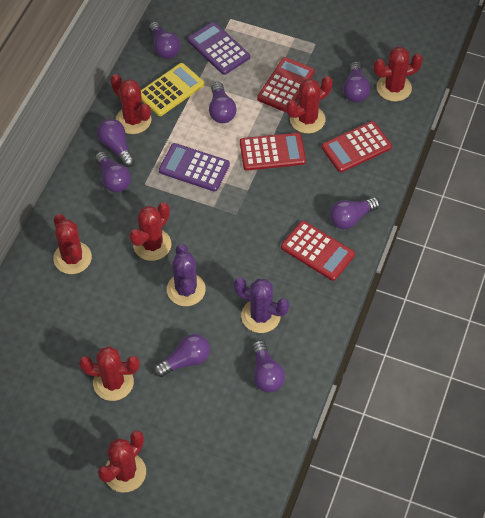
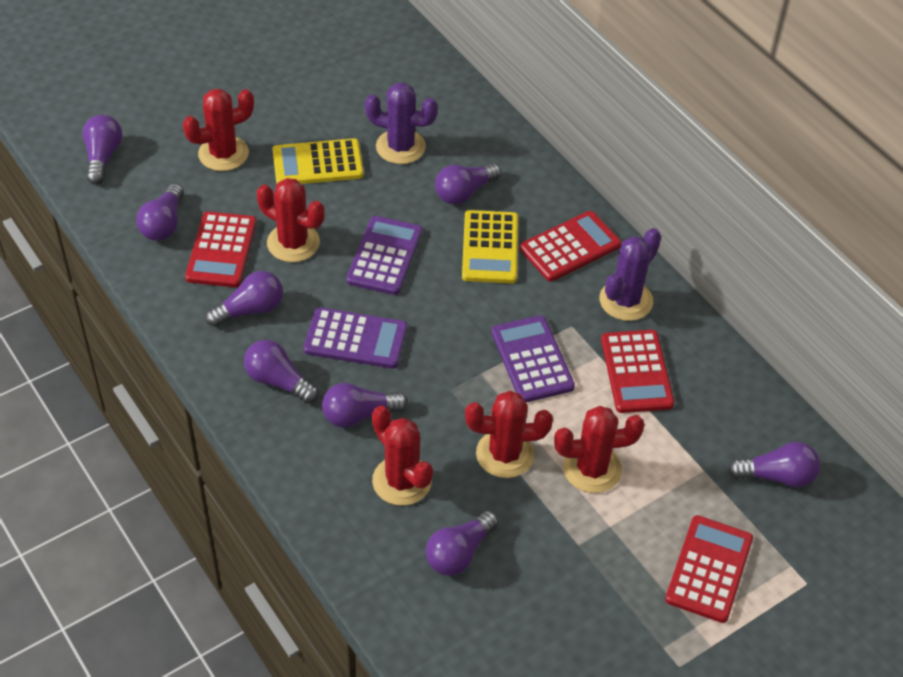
purple calculator: [159,143,230,192] [188,22,250,75] = 2 -> [304,307,408,369] [346,216,422,295] [491,315,575,402] = 3
red cactus: [53,214,92,274] [79,346,140,401] [98,431,146,492] [110,74,152,134] [129,202,171,261] [286,76,333,134] [374,47,423,102] = 7 -> [183,89,254,171] [257,178,324,262] [372,406,433,506] [465,391,553,478] [554,406,645,493] = 5
yellow calculator: [141,63,204,116] = 1 -> [273,138,364,184] [462,210,518,283] = 2

